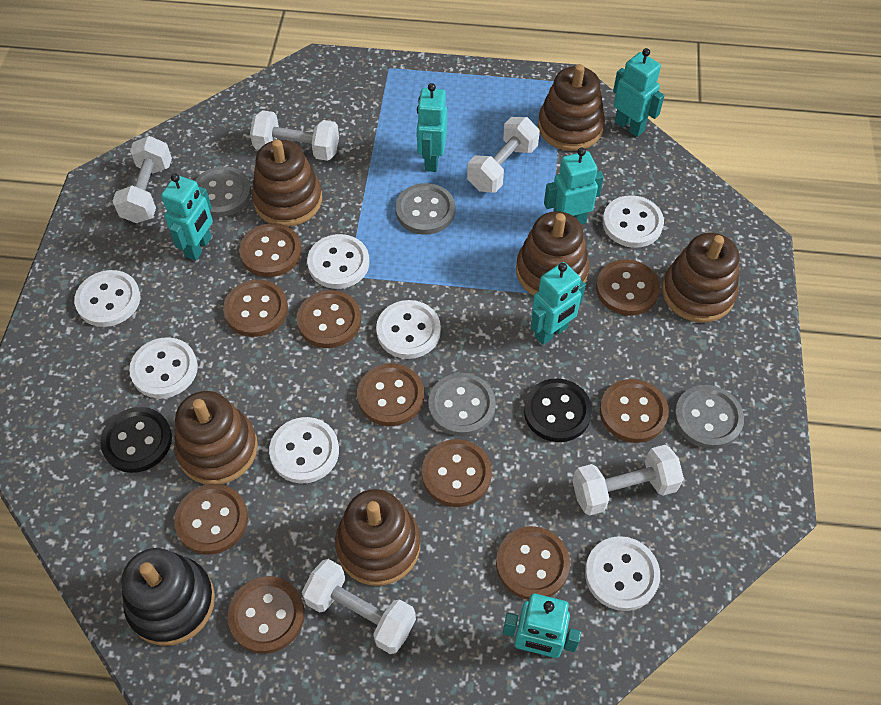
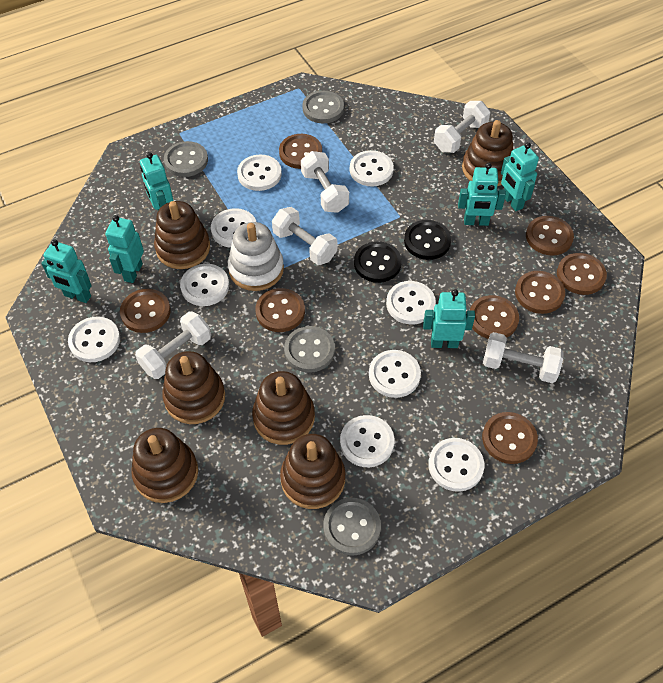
black stacking toy: [121,548,215,646] = 1 -> none = 0
brown button: [174,484,248,555] [223,279,288,337] [227,576,305,654] [239,223,302,277] [297,290,361,348] [357,363,424,426] [422,439,492,507] [496,526,570,600] [596,259,660,316] [600,379,669,443] = 10 -> [120,289,171,333] [255,288,305,332] [279,134,322,169] [470,295,519,339] [482,412,538,464] [515,271,565,314] [526,216,574,256] [557,253,607,295] = 8
white button: [74,270,140,327] [129,337,198,399] [269,417,339,484] [307,234,369,289] [376,300,441,359] [585,536,660,611] [602,195,664,248] = 7 -> [68,317,120,362] [180,264,229,306] [211,208,256,248] [237,155,282,191] [340,415,395,467] [350,150,394,187] [369,350,421,398] [386,281,436,324] [428,438,485,492] = 9
white stacking toy: none = 0 -> [228,222,284,291] = 1

